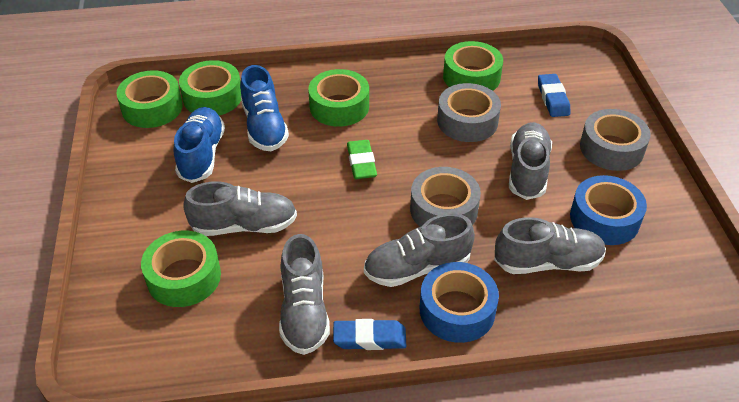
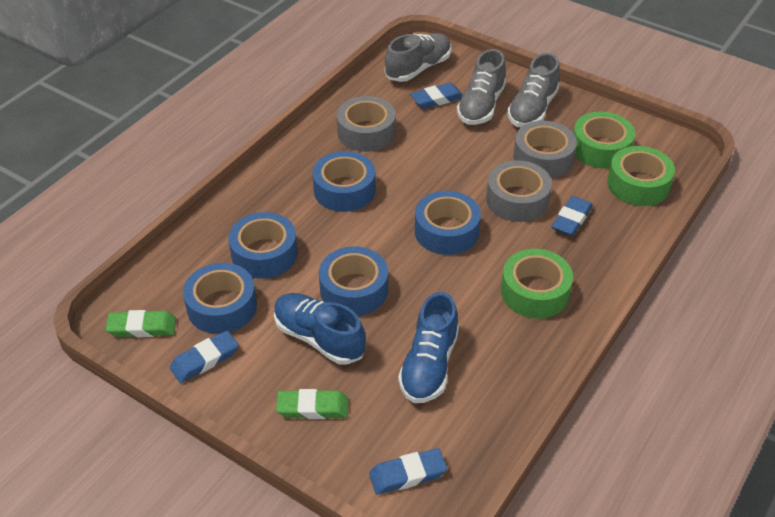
blue eraser: [333,319,407,350] [538,74,571,117] = 2 -> [170,331,238,383] [369,448,447,494] [410,83,463,109] [551,196,593,236] = 4
blue tape: [420,262,499,343] [570,175,647,245] = 2 -> [183,263,257,334] [229,212,298,279] [312,151,376,212] [319,246,388,316] [415,191,481,255] = 5
green eraser: [347,140,377,179] = 1 -> [106,310,176,338] [276,389,348,419] = 2
green tape: [116,70,183,128] [141,231,221,307] [179,60,241,115] [308,69,369,126] [443,41,503,91] = 5 -> [501,249,573,319] [573,112,635,169] [607,146,675,206] = 3
grey shoe: [183,181,297,236] [279,234,330,355] [364,214,475,287] [494,217,606,274] [509,122,552,200] = 5 -> [385,33,451,82] [457,49,506,125] [507,53,560,127] = 3

